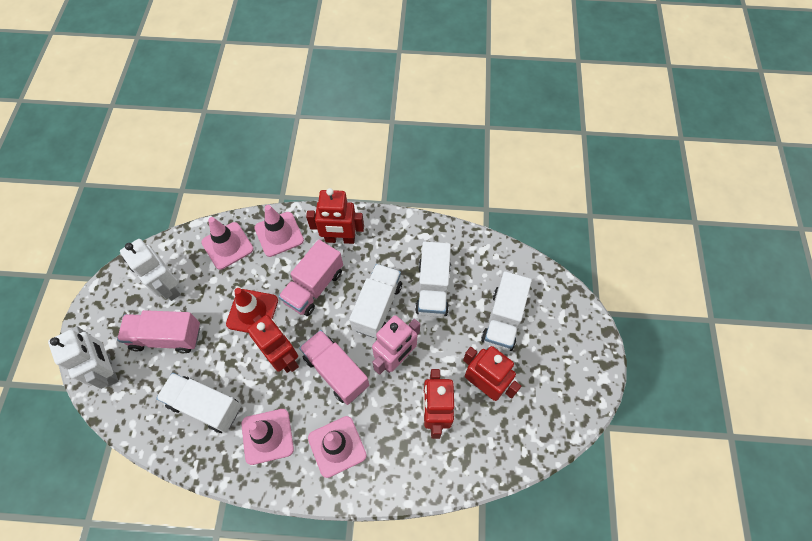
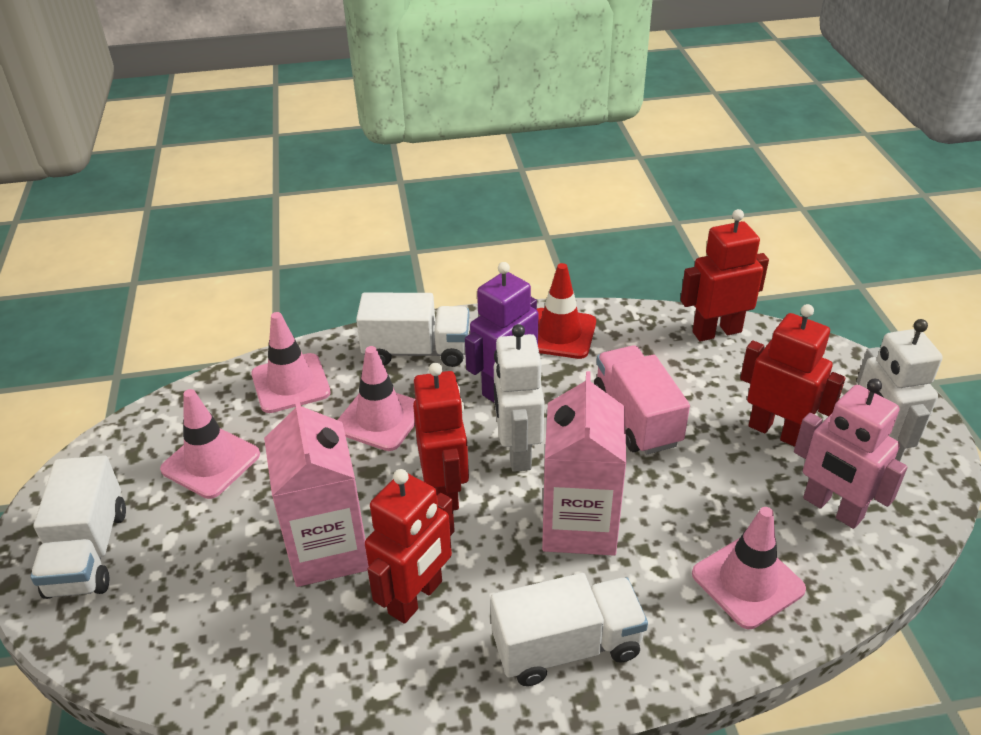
pink carton: none = 0 -> [264,396,368,587] [542,371,626,555] = 2
pink truck: [117,310,200,353] [279,240,343,316] [299,330,369,405] = 3 -> [594,345,690,454] = 1
purple robot: none = 0 -> [465,262,538,402] = 1
white truck: [156,373,241,433] [349,264,402,338] [415,242,451,317] [481,271,532,351] = 4 -> [30,455,126,599] [356,292,469,367] [491,573,648,686] = 3

